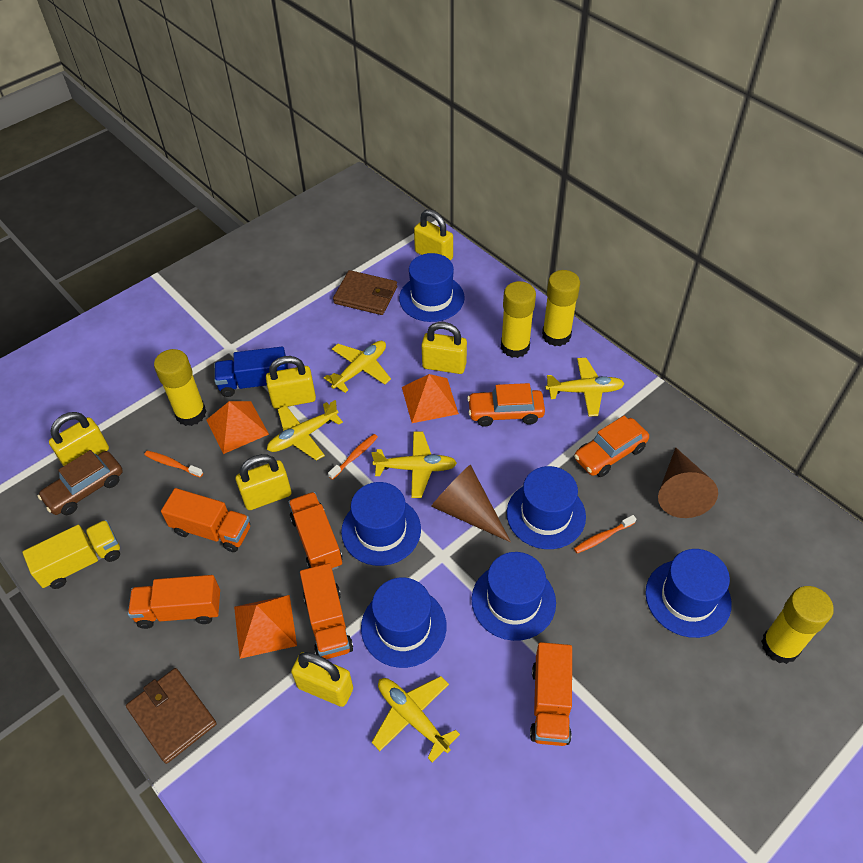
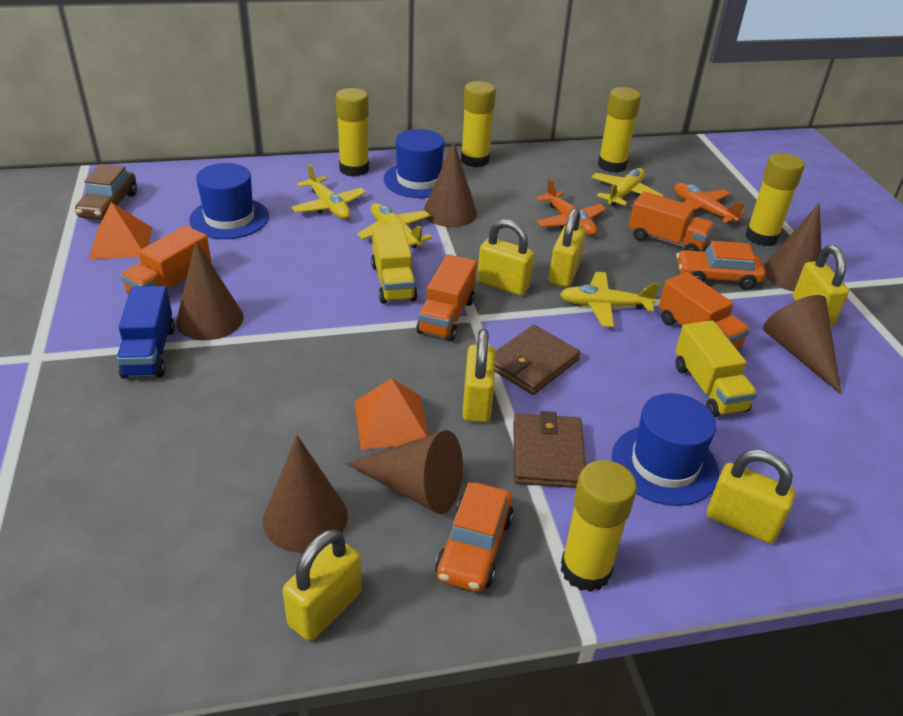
blue hat: [341,482,421,566] [361,577,447,668] [399,253,465,322] [472,552,556,641] [507,466,586,549] [645,549,732,638] = 6 -> [189,163,269,239] [383,129,444,198] [612,393,719,506] = 3
brown cone: [431,464,511,542] [658,448,718,518] = 2 -> [176,241,244,340] [263,435,348,553] [346,430,463,514] [423,142,477,227] [763,295,842,394] [764,203,821,291] = 6
orange plane: none = 0 -> [536,178,606,236] [674,183,746,224] = 2
orange pyramid: [206,401,269,454] [234,595,297,659] [402,374,459,423] = 3 -> [89,202,152,259] [354,378,429,450] = 2
orange toothbrush: [144,451,203,478] [328,434,378,480] [574,515,636,553] = 3 -> none = 0
orange truck: [128,575,220,629] [161,488,250,552] [288,492,342,570] [300,563,353,659] [530,642,572,746] = 5 -> [120,225,211,294] [416,254,477,341] [629,191,714,251] [659,272,750,349] = 4
yellow glue stick: [154,349,207,426] [501,281,536,358] [542,270,580,346] [761,586,834,664] = 4 -> [336,88,369,177] [461,81,496,167] [561,460,637,592] [598,87,641,173] [745,153,805,246] = 5
yellow plane: [267,400,343,461] [324,341,391,393] [371,431,457,498] [372,676,460,762] [545,358,625,417] = 5 -> [291,164,366,219] [357,203,433,248] [560,272,659,327] [591,168,664,206] = 4
yellow truck: [22,520,120,589] = 1 -> [371,224,417,304] [675,320,757,417] = 2

